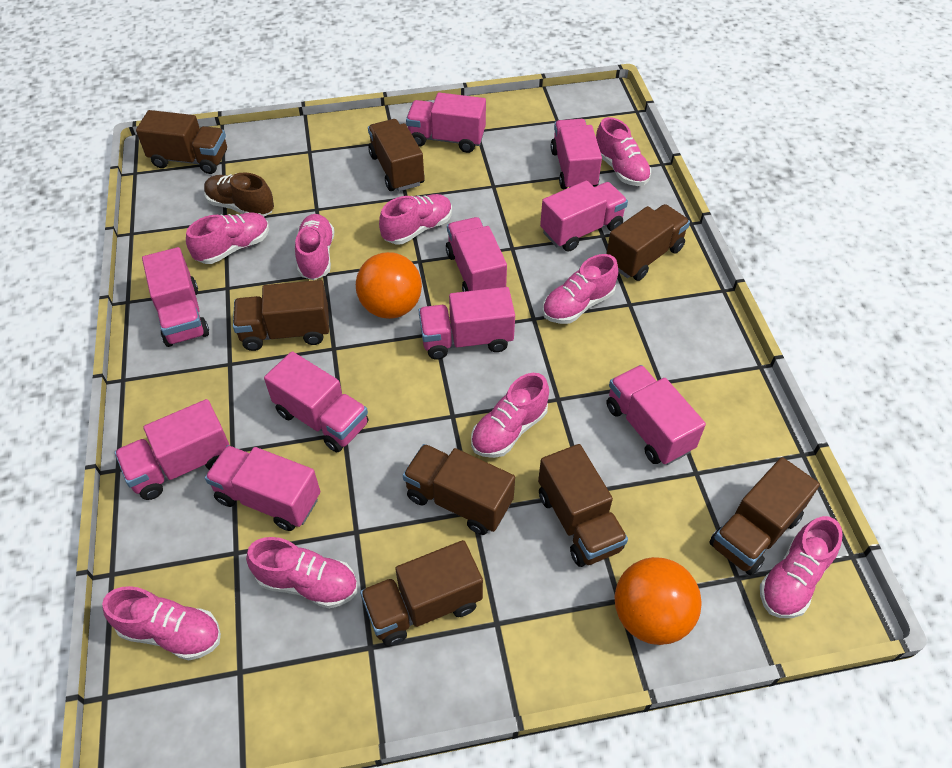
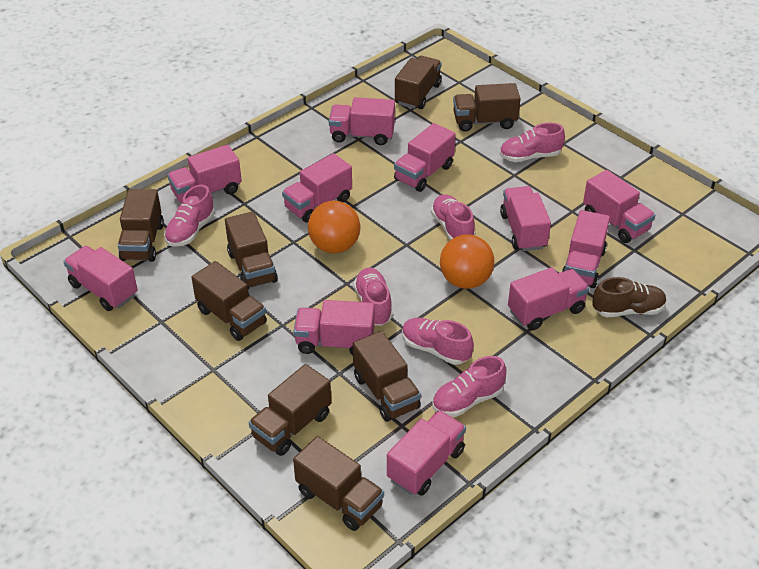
pink shoe: [102,586,221,661] [186,212,269,264] [246,537,357,609] [295,214,334,280] [379,194,452,244] [471,373,549,458] [542,254,618,324] [596,117,651,186] [760,516,843,618] = 9 -> [164,184,215,247] [354,268,393,326] [402,318,474,365] [431,194,475,240] [432,356,506,417] [499,123,565,162] = 6
pink truck: [115,399,230,500] [142,247,209,347] [205,445,320,531] [264,351,368,453] [406,93,486,153] [419,287,515,360] [446,217,507,292] [540,180,628,252] [551,119,602,189] [607,365,706,465] = 10 -> [63,246,138,311] [167,145,242,203] [282,153,352,223] [294,300,375,355] [329,97,395,145] [387,410,466,496] [394,123,456,192] [500,186,551,251] [508,267,589,330] [562,210,610,288] [583,170,655,243] = 11

